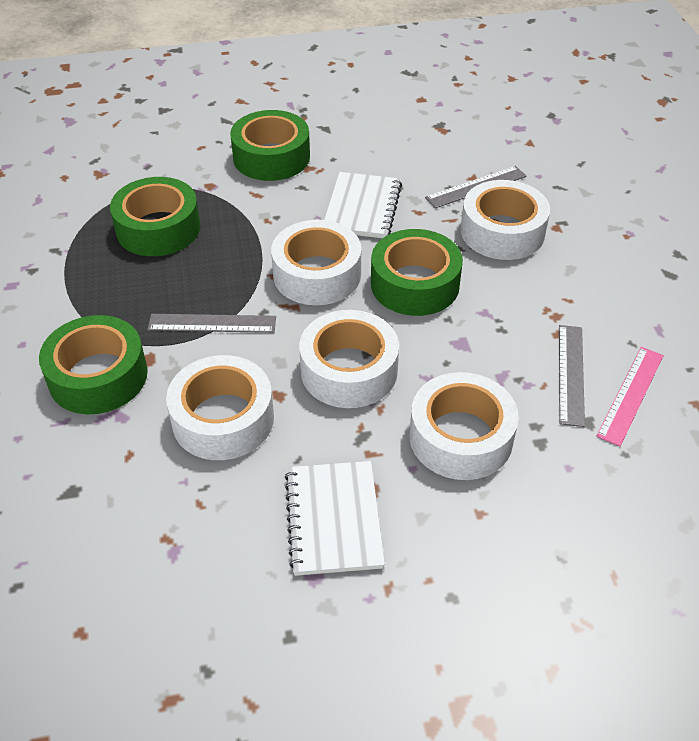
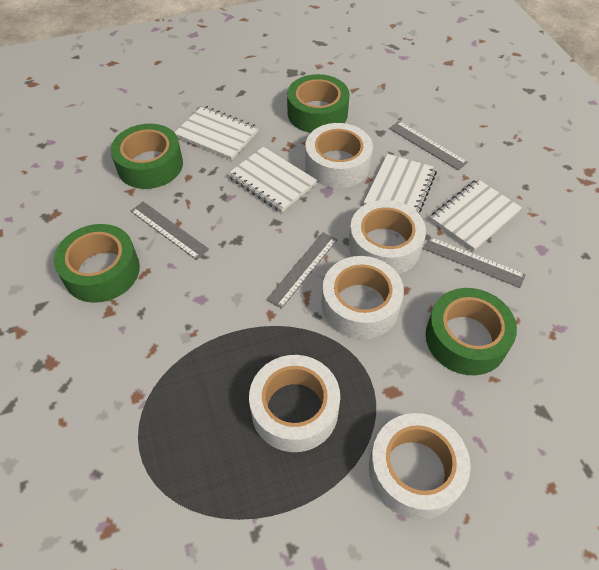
grey ruler: [147,314,276,333] [425,166,527,209] [559,325,585,427] = 3 -> [131,202,209,260] [266,232,337,309] [389,121,468,170] [423,237,526,288] = 4
pink ruler: [596,347,664,446] = 1 -> none = 0
white notebook: [285,461,385,576] [324,172,402,238] = 2 -> [174,105,259,160] [228,147,317,212] [364,154,437,215] [430,179,522,251] = 4

